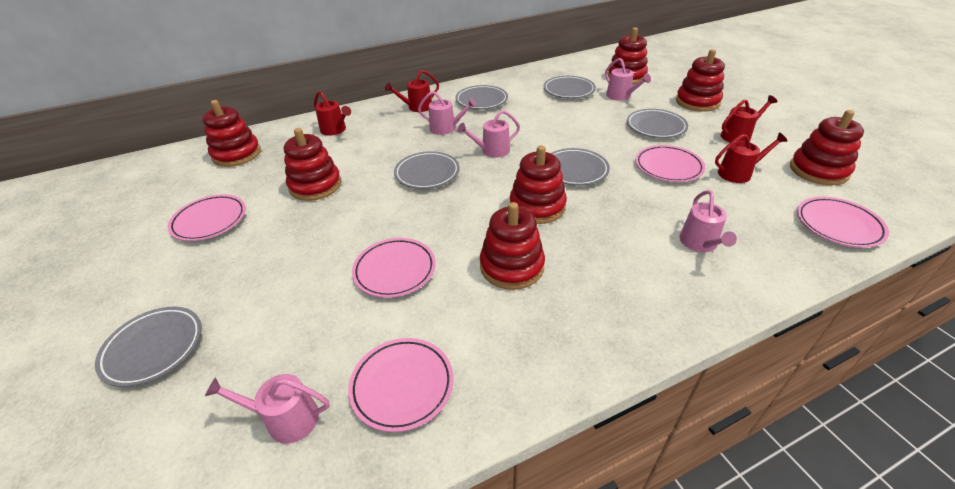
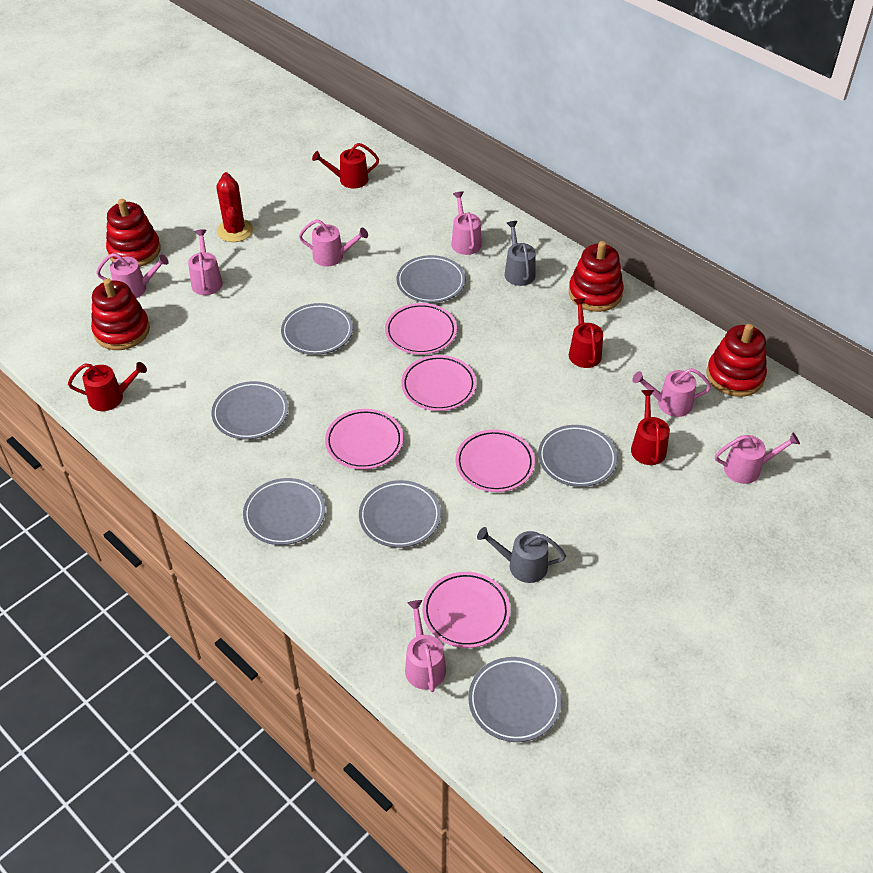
grey plate: [95,307,202,387] [394,151,460,189] [455,85,508,109] [543,76,596,98] [551,148,610,186] [627,109,688,138] = 6 -> [211,381,288,440] [243,478,326,545] [281,303,353,355] [359,480,441,548] [397,255,466,303] [468,657,561,742] [538,425,618,487] = 7
grey watering can: none = 0 -> [477,527,566,583] [505,221,536,286] = 2
pink watering can: [205,374,330,444] [418,91,477,135] [457,110,520,158] [605,58,651,101] [679,190,737,252] = 5 -> [96,253,169,298] [188,229,223,295] [299,219,368,267] [405,600,446,692] [451,191,482,255] [632,368,711,417] [715,433,800,484] = 7
red cactus: none = 0 -> [216,172,253,242] = 1
red stacking toy: [202,100,261,167] [284,128,341,201] [480,202,545,290] [510,145,567,224] [608,27,648,84] [676,49,725,112] [790,110,864,185] = 7 -> [91,278,150,350] [106,199,161,267] [569,241,624,312] [707,324,767,397] = 4

